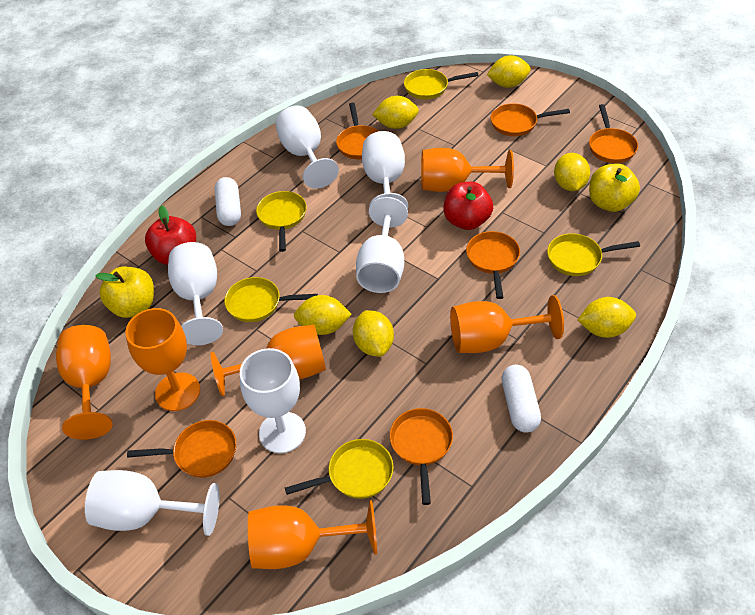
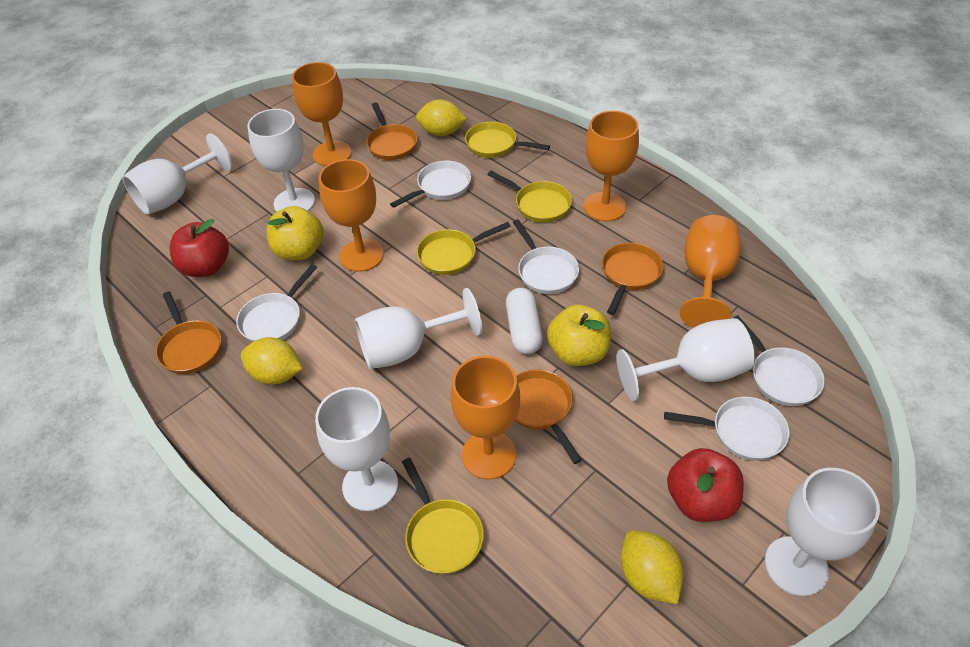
orange goblet: [56,325,113,440] [125,308,200,411] [211,325,326,396] [248,500,377,569] [421,148,514,192] [450,295,564,353] = 6 -> [292,62,352,166] [319,159,384,272] [451,356,520,480] [584,111,639,221] [680,215,741,328] = 5
orange pan: [127,420,237,478] [336,103,378,159] [389,408,453,505] [466,231,520,299] [490,103,570,136] [589,104,638,163] = 6 -> [156,292,221,374] [366,102,418,160] [515,369,582,464] [602,243,663,315] = 4
white capsule: [215,177,241,226] [502,365,541,433] = 2 -> [506,288,543,354] = 1
white pan: none = 0 -> [236,264,317,342] [390,161,471,208] [513,219,579,294] [664,397,789,461] [733,315,825,406] = 5
yellow lemon: [294,295,352,335] [353,310,394,357] [372,96,419,129] [487,55,531,88] [554,153,590,191] [578,297,636,338] = 6 -> [241,337,302,384] [416,99,467,136] [621,531,683,604] = 3
yellow pan: [224,277,318,322] [256,191,307,252] [285,439,394,499] [404,69,479,100] [547,233,640,276] = 5 -> [402,458,484,574] [417,222,511,275] [465,122,550,158] [487,171,572,223] = 4

